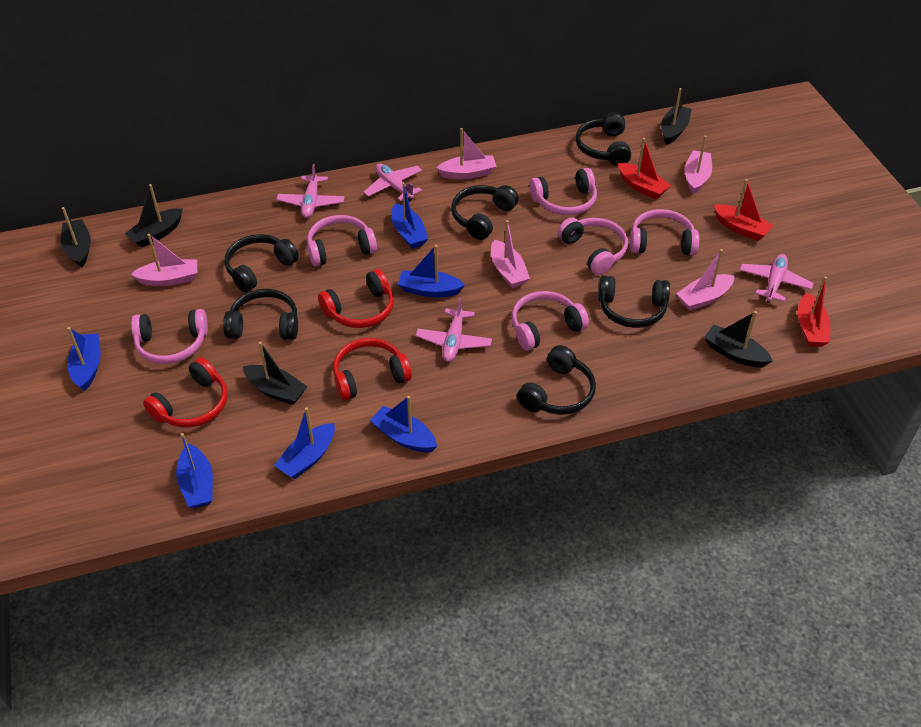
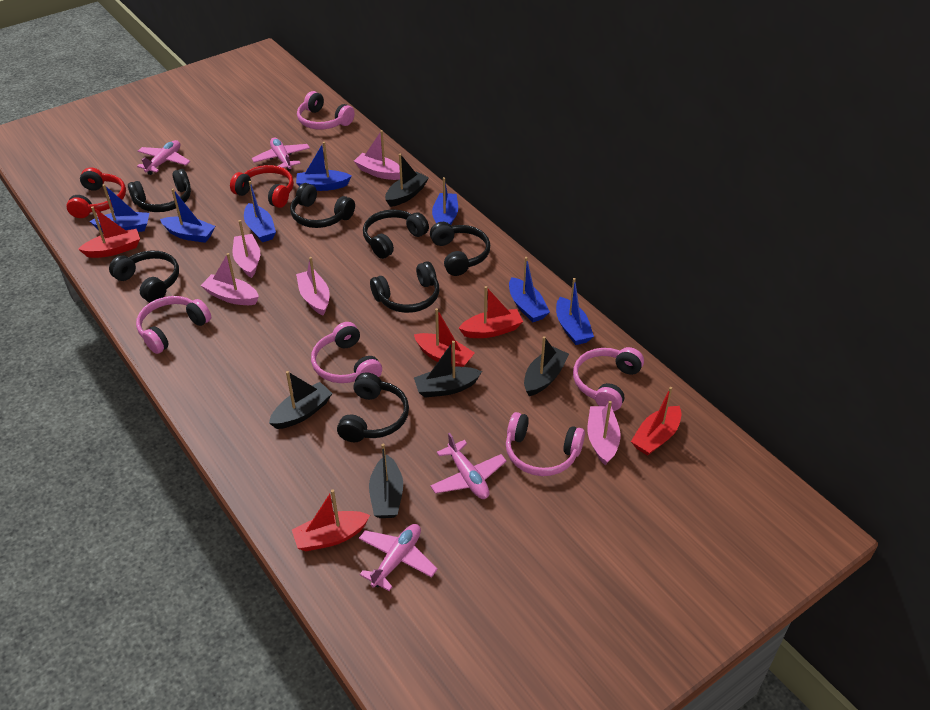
black headphones: [223,289,298,340] [225,234,299,292] [451,185,519,240] [517,345,596,415] [576,112,631,166] [598,275,670,328] = 6 -> [109,251,179,302] [128,169,191,212] [290,183,355,228] [337,372,409,442] [363,209,429,259] [370,261,439,313] [430,222,490,276] = 7
blue boat: [67,327,101,391] [176,433,213,508] [274,407,335,479] [370,396,437,453] [391,182,429,249] [398,245,465,297] = 6 -> [90,184,149,232] [160,189,215,243] [244,181,276,242] [296,142,352,191] [432,177,458,225] [509,257,550,322] [556,278,594,345] = 7
pink headphones: [131,309,208,364] [307,215,377,266] [511,291,589,351] [529,168,597,215] [558,218,628,275] [630,209,699,255] = 6 -> [136,296,211,354] [297,91,355,129] [311,322,382,383] [506,412,585,476] [573,347,644,411] = 5
red boat: [618,138,671,199] [714,179,774,241] [798,277,830,347] = 3 -> [78,207,140,258] [292,490,370,551] [414,308,475,367] [459,286,523,338] [631,387,682,456] = 5
red headphones: [143,357,228,428] [318,269,394,328] [333,338,412,400] = 3 -> [66,167,126,218] [230,165,294,208] = 2

